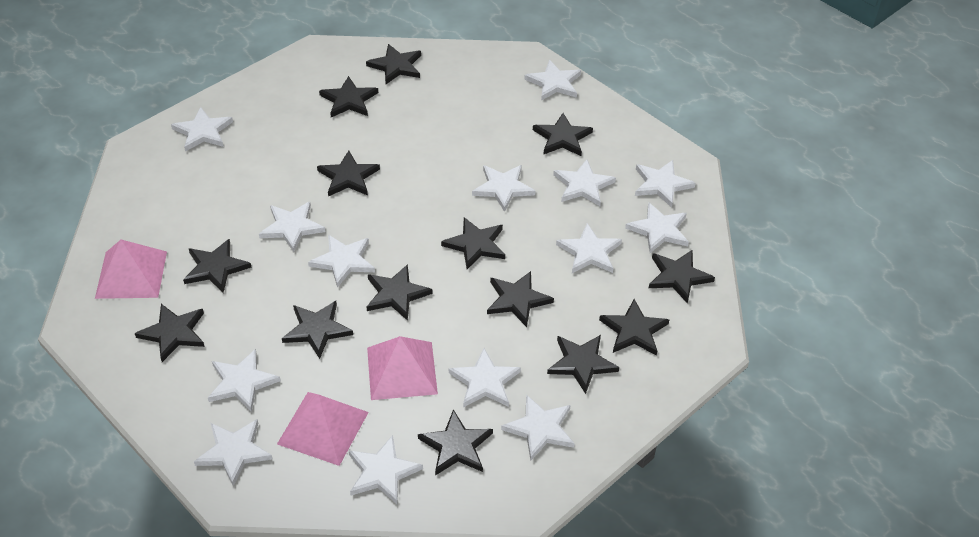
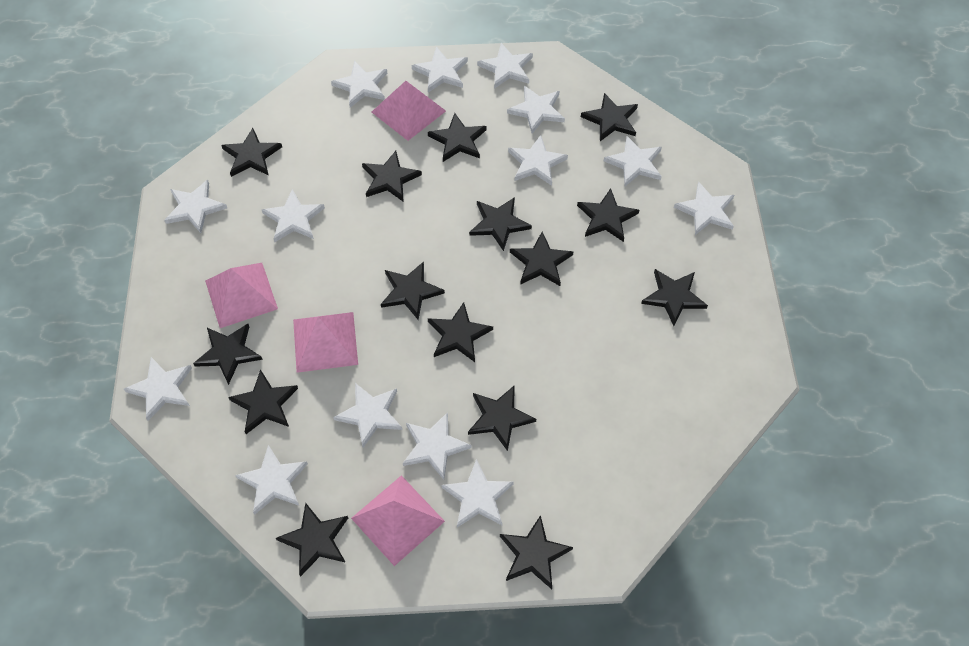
black star: [135,304,205,362] [183,239,251,293] [282,301,353,359] [317,151,380,196] [319,76,378,117] [366,44,421,84] [367,264,433,321] [418,409,493,476] [441,217,505,269] [487,271,554,327] [533,113,593,156] [547,335,619,394] [599,299,669,356] [649,250,715,304] = 14 -> [193,324,263,385] [221,128,282,177] [228,369,298,434] [276,503,348,577] [362,151,422,201] [381,262,445,320] [428,113,487,162] [428,302,493,362] [468,385,536,451] [469,197,532,251] [500,515,573,589] [510,232,573,286] [577,188,639,242] [581,93,638,141] [641,269,708,326] = 15
pink pyramid: [95,240,167,299] [277,392,369,466] [367,336,438,400] = 3 -> [205,263,278,328] [293,312,358,373] [351,475,445,566] [372,81,446,141] = 4

